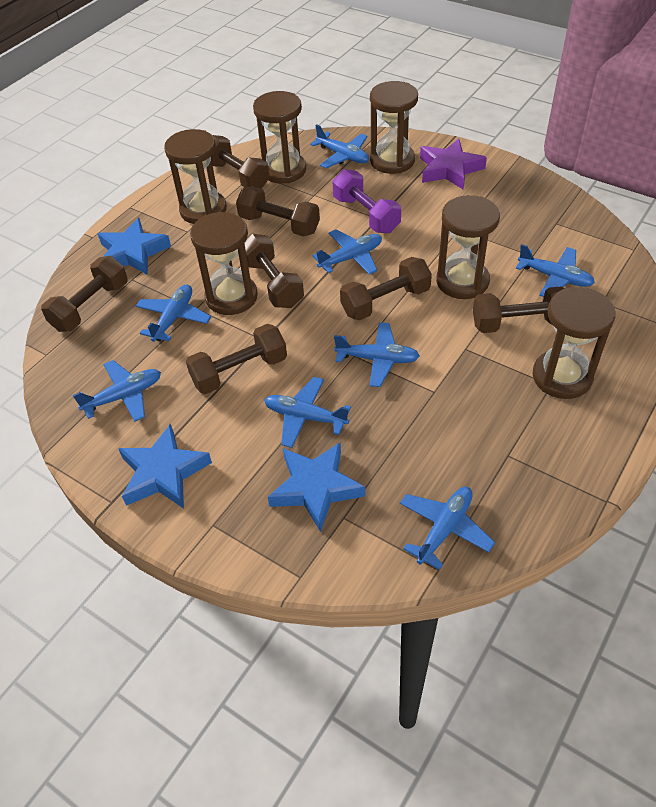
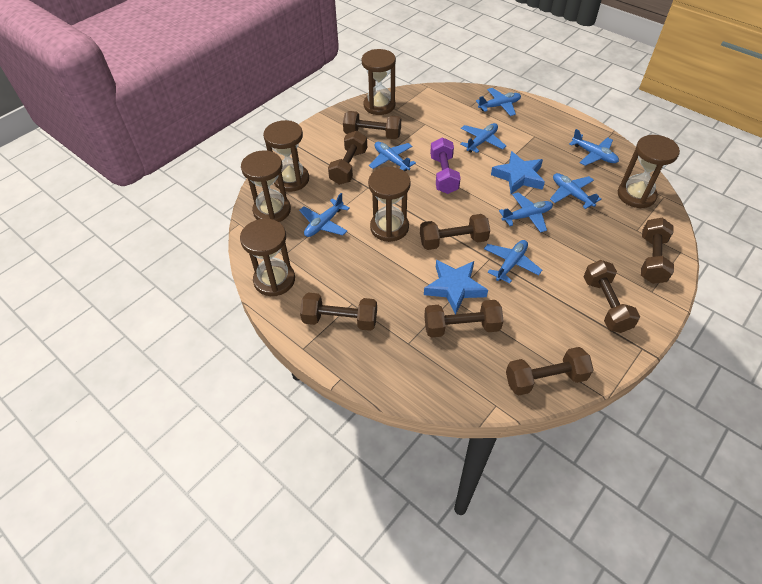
blue star: [97,218,171,275] [118,424,212,509] [268,443,365,532] = 3 -> [424,260,488,314] [491,151,545,194] = 2
brown dumbbell: [41,256,128,332] [186,324,287,394] [211,135,270,189] [236,186,320,236] [244,234,304,308] [340,257,432,320] [473,286,565,333] = 7 -> [300,292,377,331] [328,131,367,185] [343,111,401,139] [420,214,490,250] [424,300,504,338] [506,347,593,396] [584,260,640,333] [641,218,674,284] = 8
purple star: [420,139,487,189] = 1 -> none = 0

